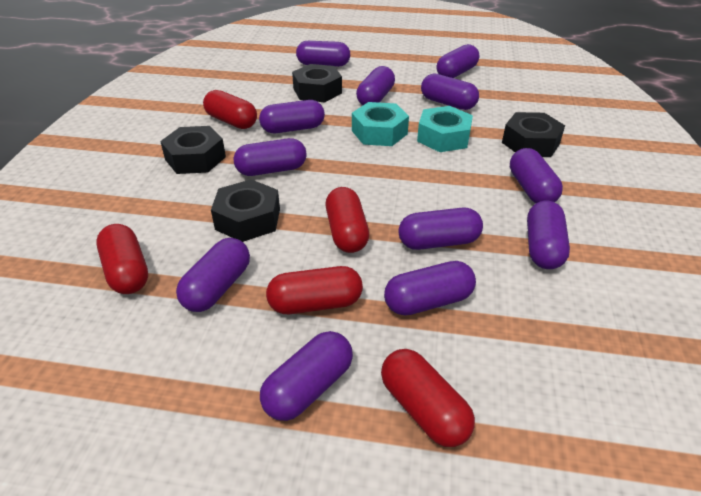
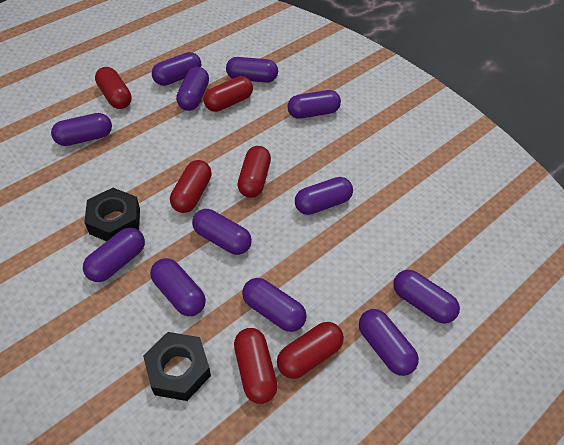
black nut: [160,126,226,174] [211,179,280,242] [292,64,342,102] [502,112,565,157] = 4 -> [84,188,140,241] [143,332,211,401] = 2
red capsule: [96,224,148,294] [203,90,257,129] [266,266,363,314] [326,187,369,253] [381,349,475,447] = 5 -> [95,67,132,109] [170,160,212,213] [203,76,253,112] [234,328,278,404] [237,146,271,198] [277,322,344,379] = 6
turquoise nut: [352,102,409,146] [417,106,473,152] = 2 -> none = 0

